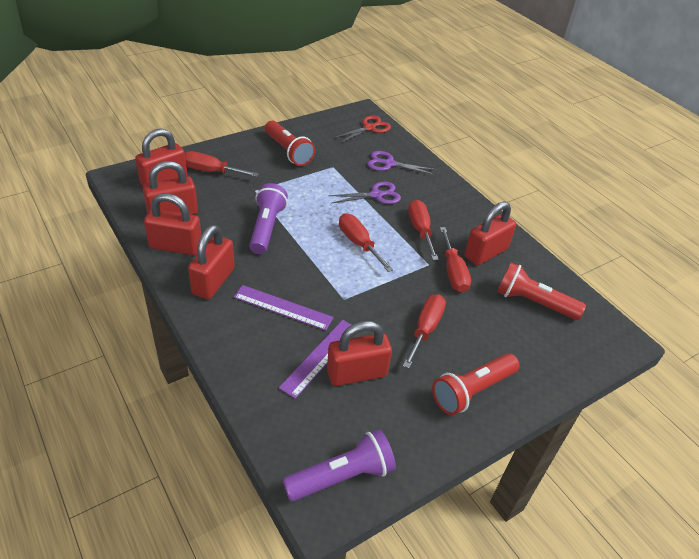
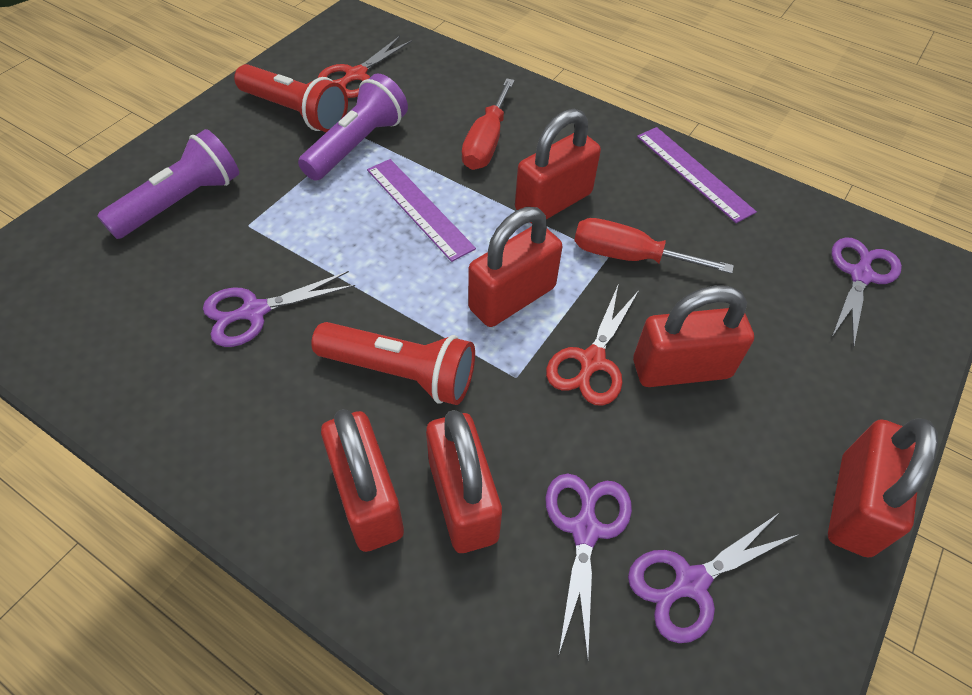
purple scissors: [328,182,401,204] [367,151,436,175] = 2 -> [203,271,355,347] [545,474,632,660] [628,513,799,643] [831,237,902,348] = 4
red flashlight: [265,120,315,166] [432,353,520,415] [497,262,586,320] = 3 -> [234,64,348,132] [311,322,475,405] = 2
red scissors: [334,116,391,143] = 1 -> [318,36,412,98] [546,283,639,406] = 2
red screwdriver: [185,151,259,177] [339,214,393,272] [403,294,446,369] [408,200,439,260] [440,227,471,293] = 5 -> [462,78,515,170] [574,218,734,274] = 2

